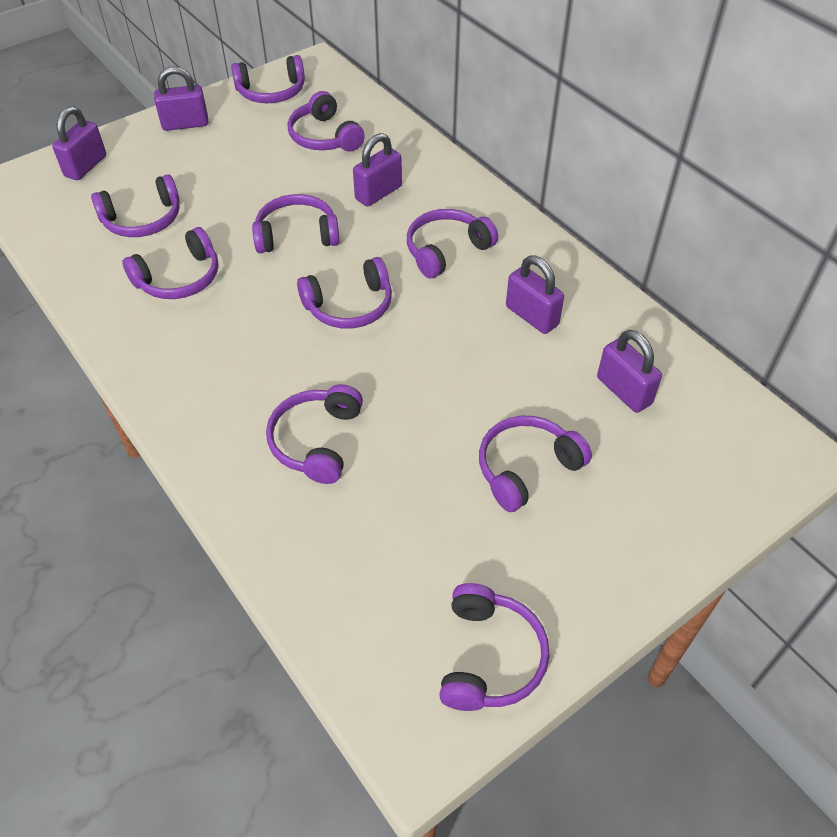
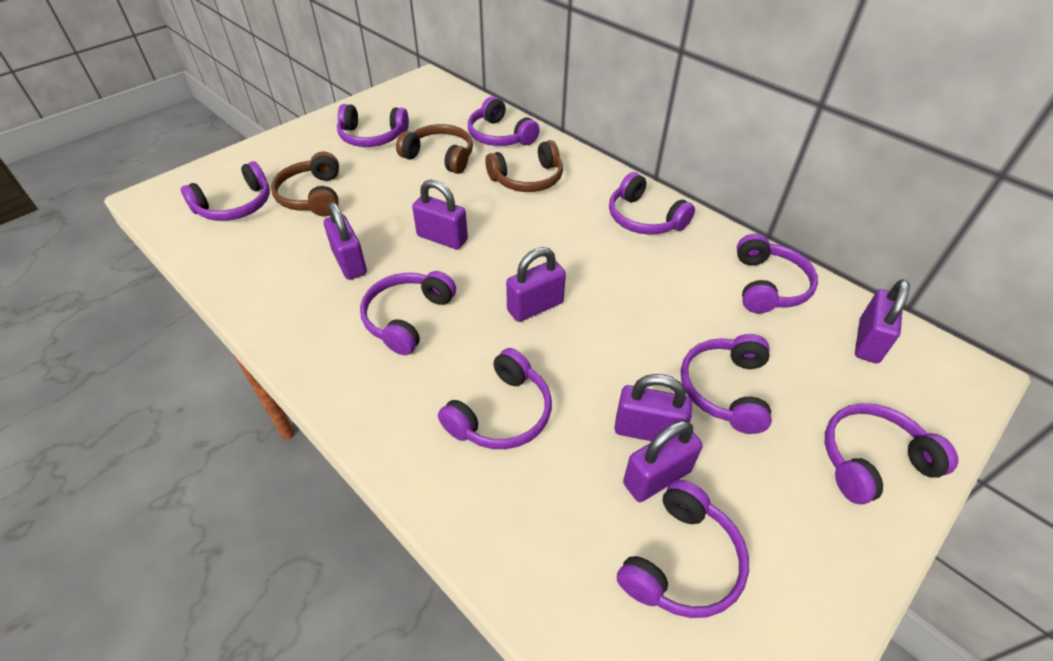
brown headphones: none = 0 -> [271,152,339,216] [396,124,473,174] [485,140,563,192] = 3
purple padlock: [52,106,106,180] [154,66,208,131] [353,133,402,206] [506,255,564,334] [597,330,662,413] = 5 -> [324,202,367,280] [412,180,468,249] [506,247,566,322] [614,374,692,441] [623,420,703,502] [855,279,910,363] = 6

